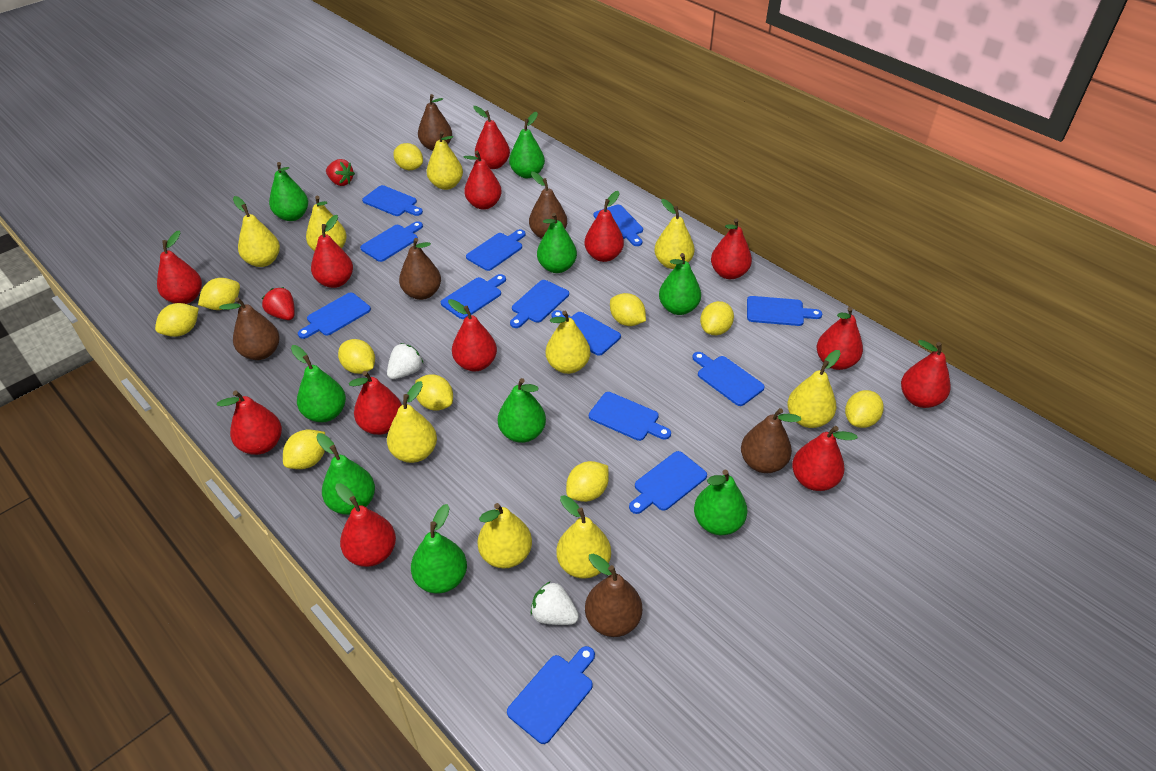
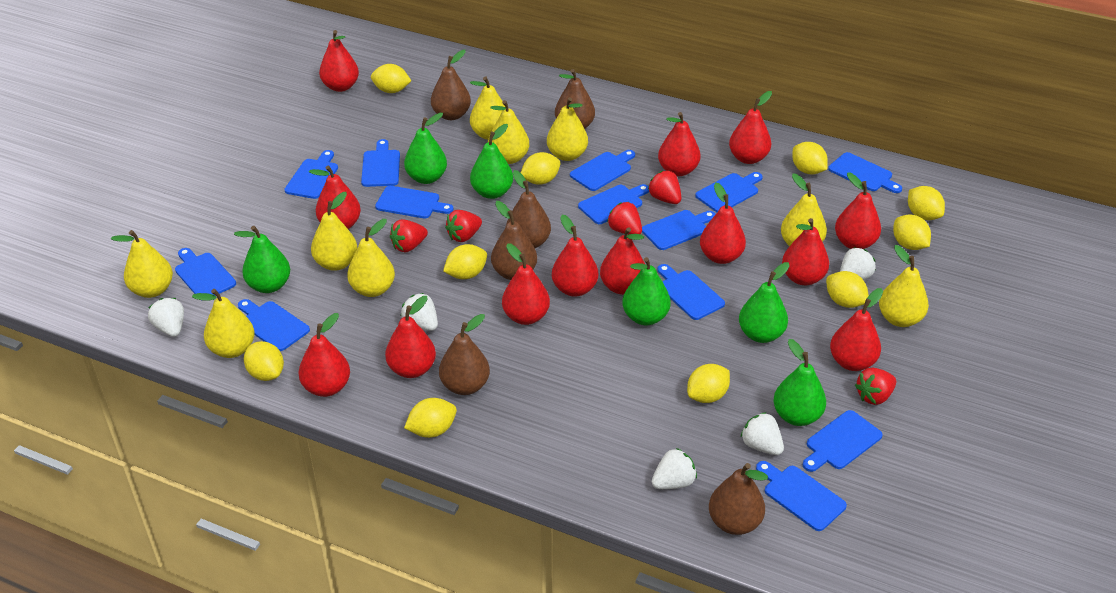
green pear: [269,162,308,221] [291,345,346,422] [316,433,375,515] [411,504,467,594] [498,378,546,443] [509,112,545,178] [537,213,577,273] [659,253,701,315] [694,470,747,535] = 9 -> [234,226,290,293] [404,113,447,184] [470,124,513,199] [622,257,671,325] [739,262,789,343] [774,339,826,426] = 6
red strawberry: [262,287,295,320] [326,159,355,186] = 2 -> [390,219,428,253] [445,210,482,242] [607,202,642,235] [648,171,681,204] [855,368,896,405] = 5
white strawberry: [387,343,423,379] [531,581,579,625] = 2 -> [148,298,184,337] [401,293,438,331] [652,448,697,489] [741,412,784,455] [840,247,876,280] = 5

